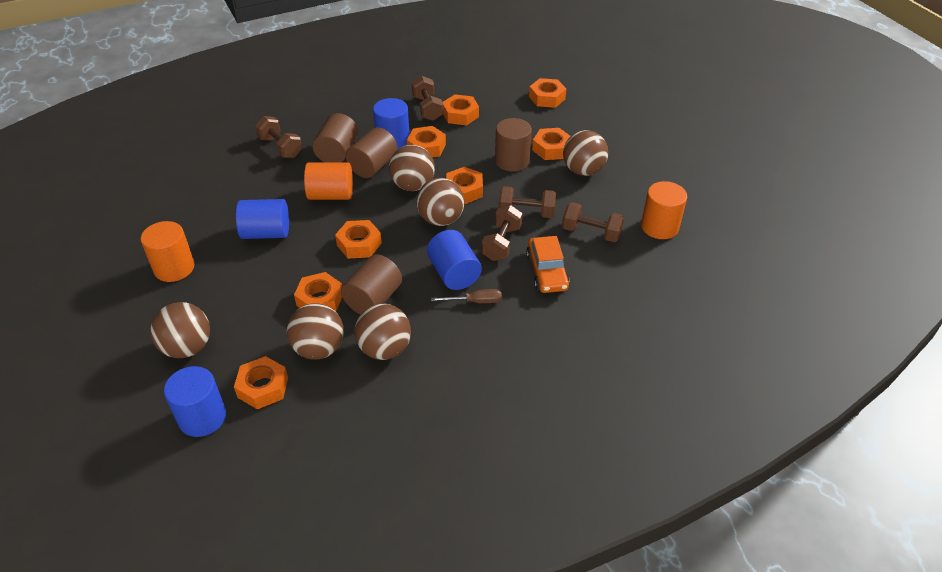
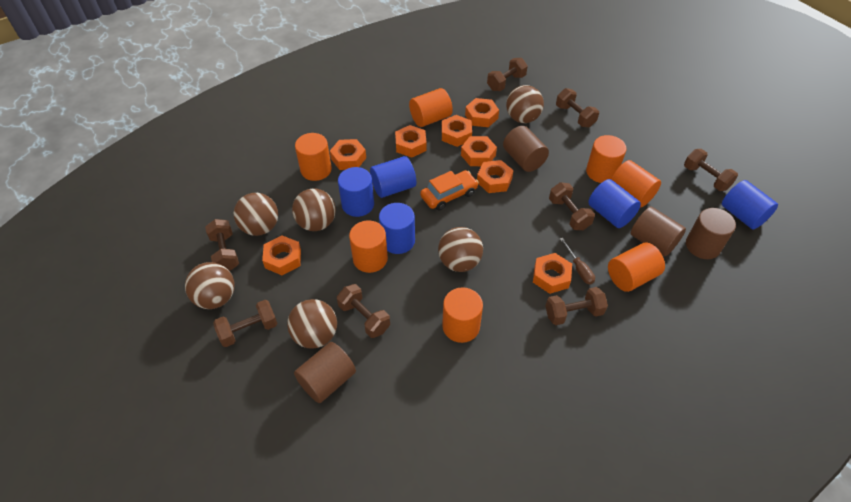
blue cylinder: [164,366,226,437] [236,199,289,239] [373,98,410,149] [427,230,482,290] = 4 -> [338,167,374,217] [370,156,416,198] [379,203,415,254] [588,179,641,228] [722,180,778,230] = 5
brown dumbbell: [255,116,302,158] [412,76,443,121] [482,205,523,261] [498,186,556,218] [562,202,624,242] = 5 -> [205,219,239,271] [213,300,278,347] [337,284,390,338] [487,58,528,91] [545,287,608,325] [549,182,595,230] [556,88,599,127] [684,149,738,191] = 8
orange cylinder: [141,221,195,282] [304,162,353,200] [641,181,687,239] = 3 -> [295,133,332,181] [349,220,388,273] [409,88,453,127] [442,287,483,343] [586,135,626,183] [608,243,665,292] [611,160,661,208] = 7

